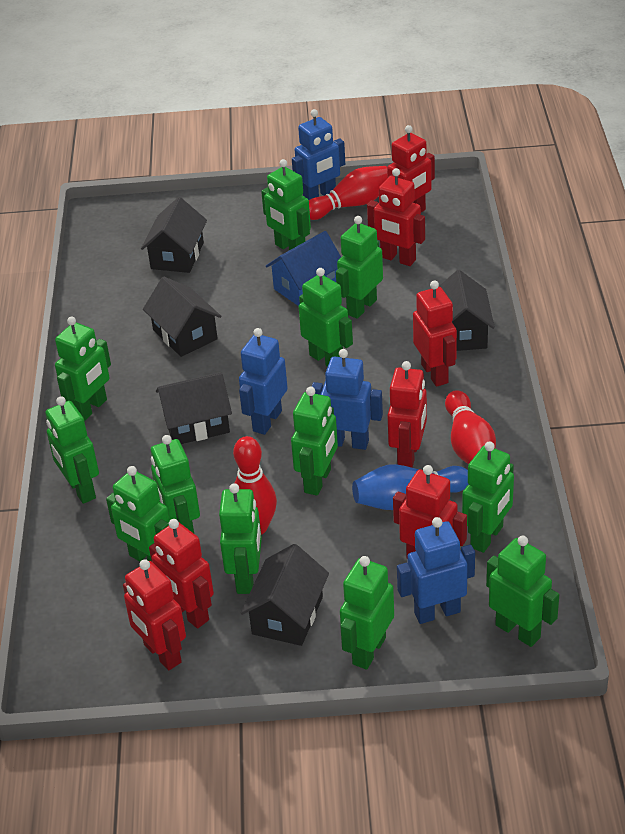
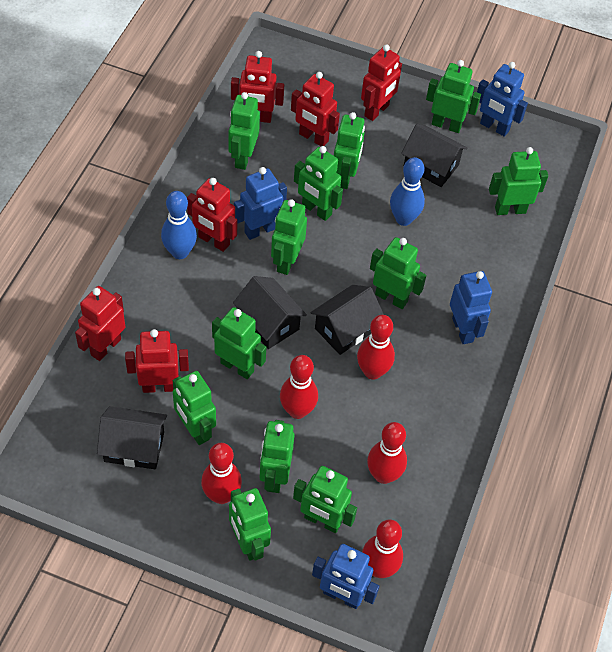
black house: [141,197,207,273] [143,277,222,357] [156,372,232,444] [241,544,329,646] [439,270,495,351] = 5 -> [97,406,167,469] [233,276,307,349] [311,285,384,355] [401,124,468,187] = 4
blue bowling pin: [352,464,468,510] = 1 -> [161,191,197,259] [390,157,425,226] = 2
blue house: [266,231,341,306] = 1 -> none = 0
red bowling pin: [233,436,277,535] [309,166,387,220] [445,390,496,464] = 3 -> [201,443,242,504] [280,355,318,419] [357,315,395,380] [362,519,403,578] [367,422,407,484] = 5
red robot: [123,559,186,670] [149,519,214,628] [367,168,425,266] [387,125,435,212] [387,361,427,468] [393,465,467,558] [413,280,457,387] = 7 -> [75,286,126,361] [125,329,189,393] [187,178,237,252] [231,51,284,123] [291,72,340,146] [361,44,402,121] = 6

